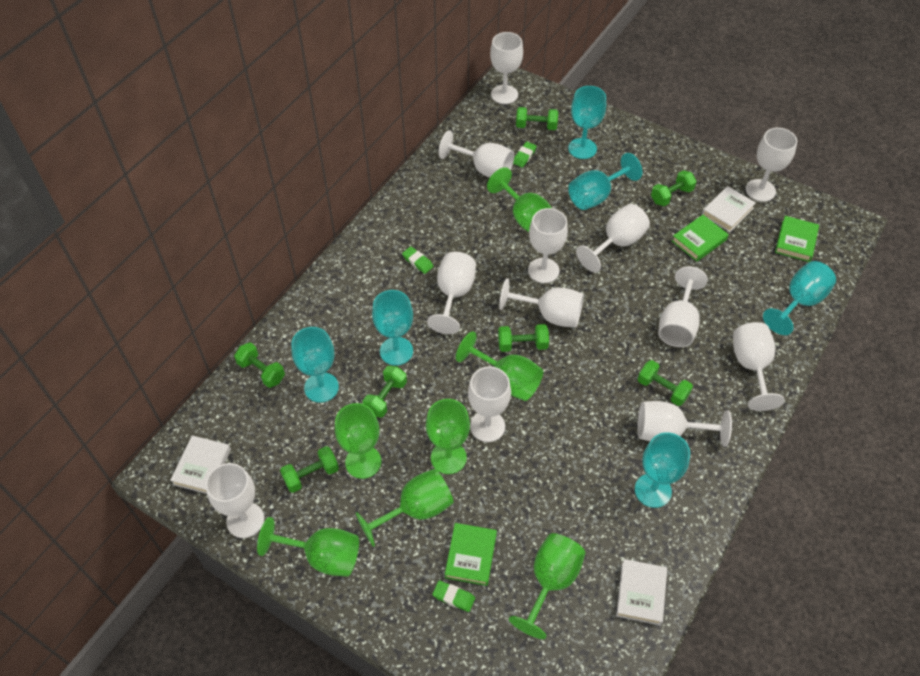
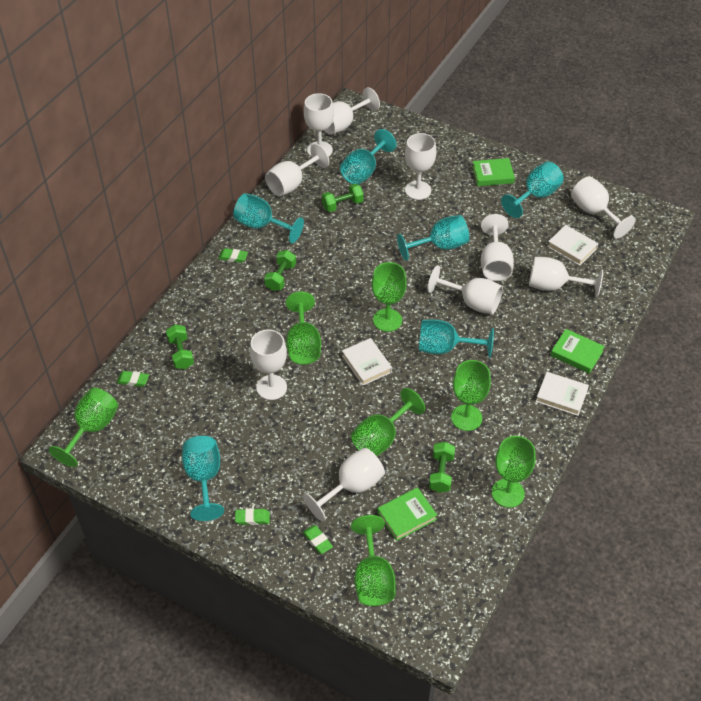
green dumbbell: [234,342,285,388] [280,446,339,493] [363,366,407,418] [498,324,549,352] [516,107,558,130] [638,360,693,406] [651,170,696,206] = 7 -> [166,325,194,369] [264,250,296,291] [322,184,364,212] [429,442,455,493] = 4
green eraser: [402,247,434,274] [433,581,475,612] [513,142,537,167] = 3 -> [117,371,149,387] [218,248,248,263] [235,508,270,525] [303,525,333,554] = 4
white goblet: [206,463,264,538] [427,252,476,334] [439,130,514,178] [468,366,511,442] [490,32,523,104] [499,278,584,328] [528,208,568,283] [576,204,650,272] [637,401,732,446] [658,266,708,347] [733,322,785,411] [746,128,797,202] = 12 -> [250,330,287,400] [265,144,329,197] [303,448,385,521] [304,93,334,157] [324,87,380,135] [405,133,437,200] [427,265,503,315] [481,214,514,281] [529,257,603,298] [571,176,635,238] = 10

